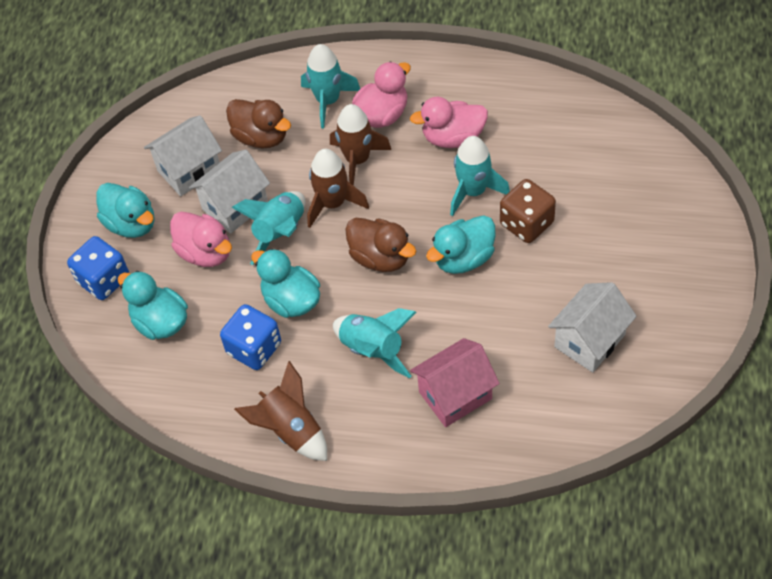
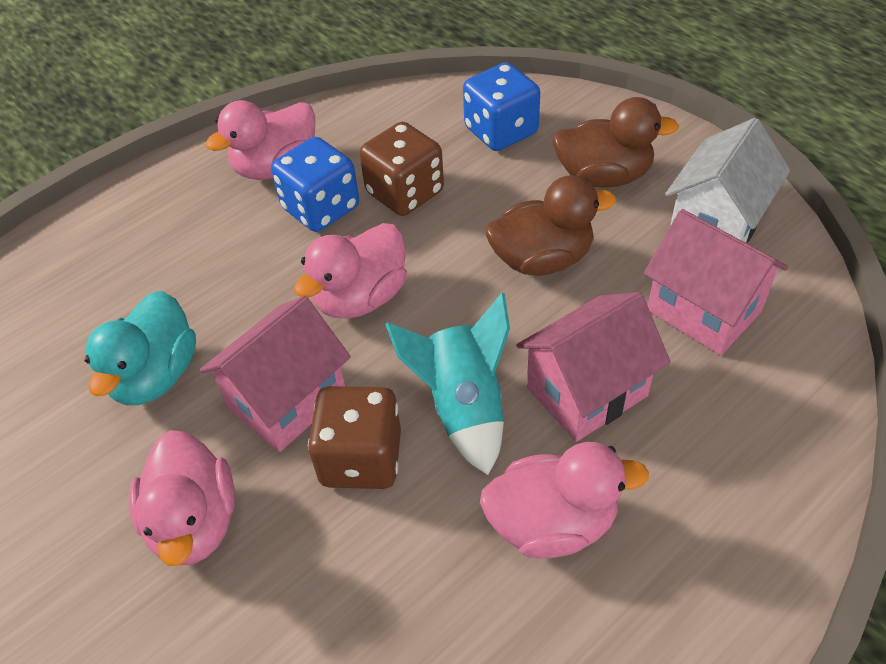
brown dice: [500,179,556,243] = 1 -> [308,386,401,489] [360,122,444,216] = 2
brown rocket: [234,361,327,461] [307,149,369,228] [330,104,391,186] = 3 -> none = 0
pink duck: [170,212,232,267] [352,62,411,128] [410,97,488,148] = 3 -> [129,430,235,566] [205,100,315,180] [294,223,407,319] [480,442,649,559] = 4
pink house: [410,338,500,427] = 1 -> [200,296,351,452] [516,292,671,442] [644,209,788,355] = 3
turquoise duck: [97,183,154,238] [118,271,188,340] [251,249,320,318] [426,215,495,274] = 4 -> [85,291,196,405] = 1
turquoise rocket: [231,191,306,265] [301,44,360,128] [333,308,416,378] [450,136,510,216] = 4 -> [385,293,510,475] = 1
white house: [144,115,222,196] [189,150,270,234] [548,282,637,372] = 3 -> [665,118,790,243] = 1

